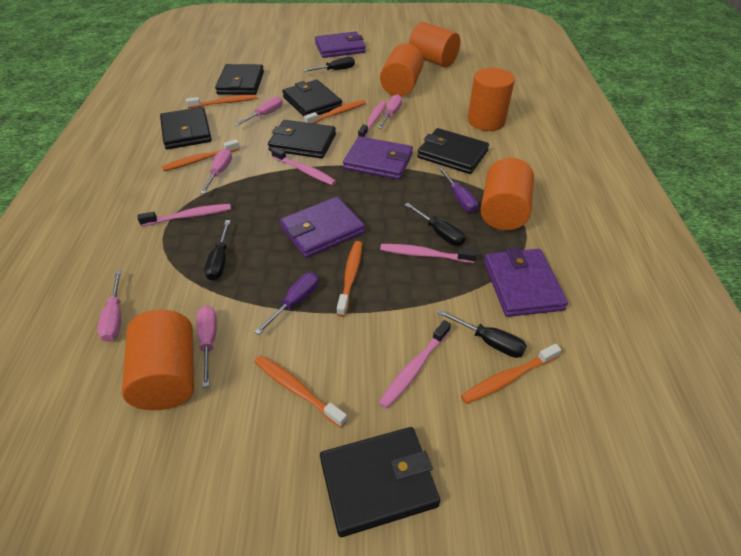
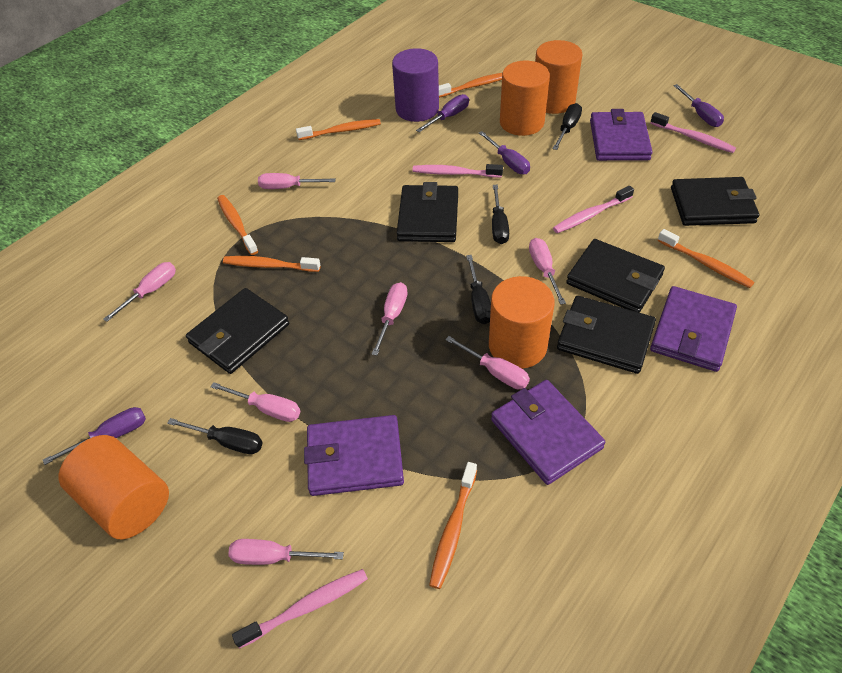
black wallet: [160,107,212,149] [215,64,264,95] [268,120,336,159] [282,80,342,116] [320,427,440,537] [417,128,489,174] = 6 -> [186,288,289,374] [397,182,458,242] [557,296,656,374] [566,239,665,313] [671,177,759,226] = 5
orange cylinder: [122,310,194,410] [380,43,424,96] [409,22,460,67] [468,68,515,131] [481,158,534,230] = 5 -> [58,435,169,539] [489,276,555,369] [500,61,550,136] [535,40,582,114] = 4
pink screwdriver: [97,270,121,342] [196,306,217,388] [200,149,232,194] [234,97,283,126] [378,94,402,129] = 5 -> [103,262,176,322] [210,382,300,422] [228,539,344,565] [258,173,336,189] [372,282,408,356] [445,336,530,389] [529,238,566,305] = 7
pink toothbrush: [138,204,231,226] [271,147,336,185] [358,101,387,137] [379,320,451,409] [380,244,477,263] = 5 -> [232,569,368,649] [413,164,503,178] [553,186,634,233] [650,112,736,153] = 4
purple cylinder: none = 0 -> [392,48,439,122] = 1
purple screwdriver: [255,273,319,335] [438,167,478,212] = 2 -> [43,407,146,465] [416,94,469,132] [479,131,530,175] [674,84,724,127] = 4

